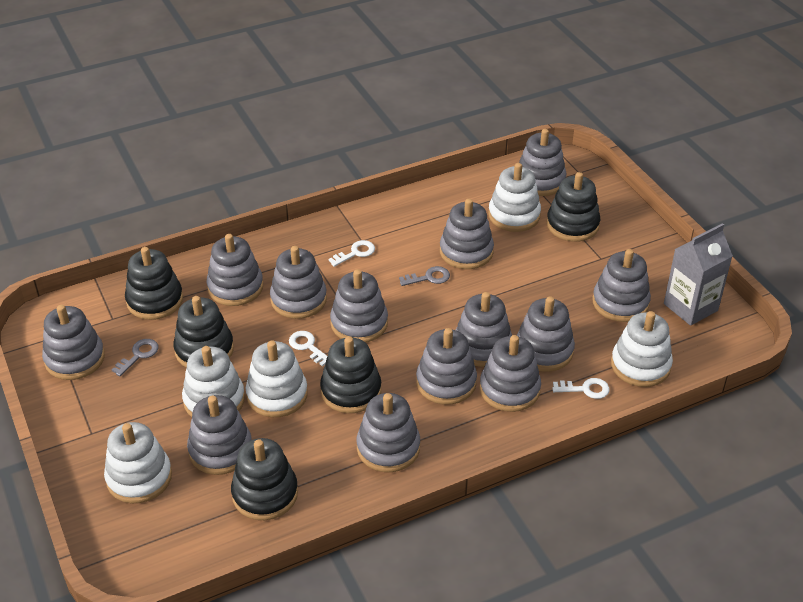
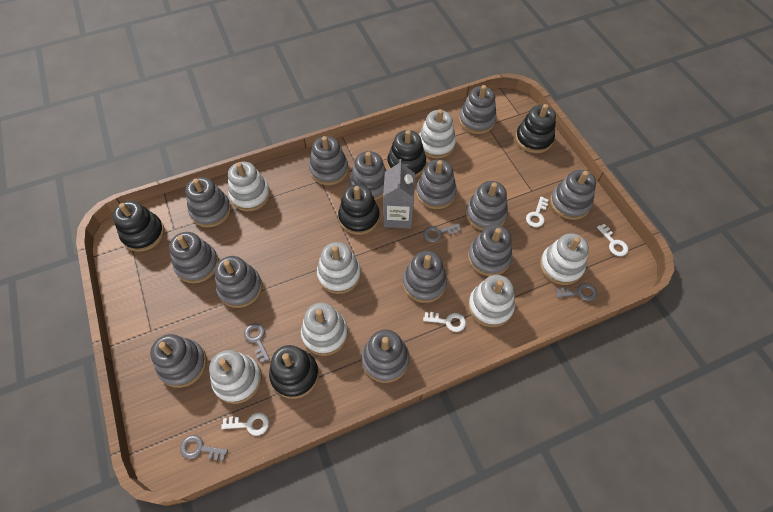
grey key: [112,339,159,376] [399,266,450,286] = 2 -> [180,435,228,461] [244,323,270,363] [423,223,461,242] [555,283,597,301] = 4
white key: [289,331,328,366] [328,240,375,267] [552,378,610,399] = 3 -> [221,413,269,436] [423,312,466,332] [526,197,549,227] [597,224,628,256] = 4
white stacking toy: [104,422,172,503] [182,346,245,417] [246,340,308,417] [488,163,541,232] [611,311,673,387] = 5 -> [209,350,262,404] [228,161,270,211] [301,303,348,356] [317,242,361,294] [419,109,456,159] [468,275,515,327] [540,233,589,285] = 7

